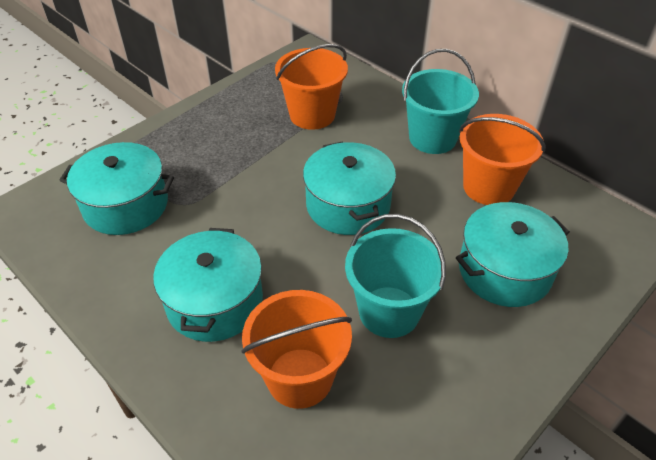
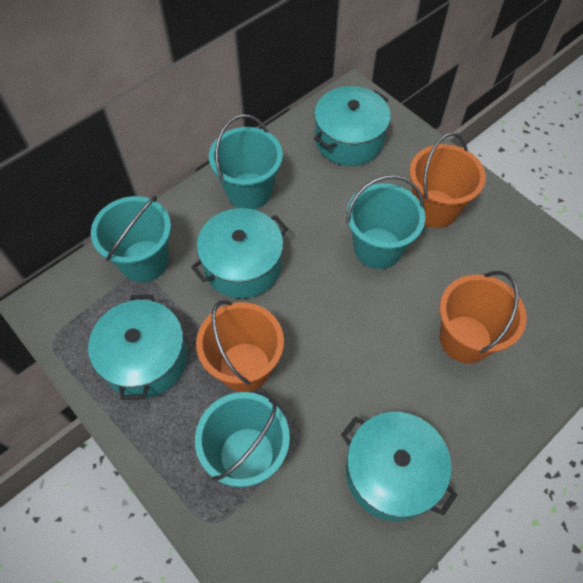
turquoise bucket: [345,214,446,338] [402,49,479,154] = 2 -> [91,196,171,282] [195,392,290,487] [209,114,283,210] [346,175,425,269] = 4

